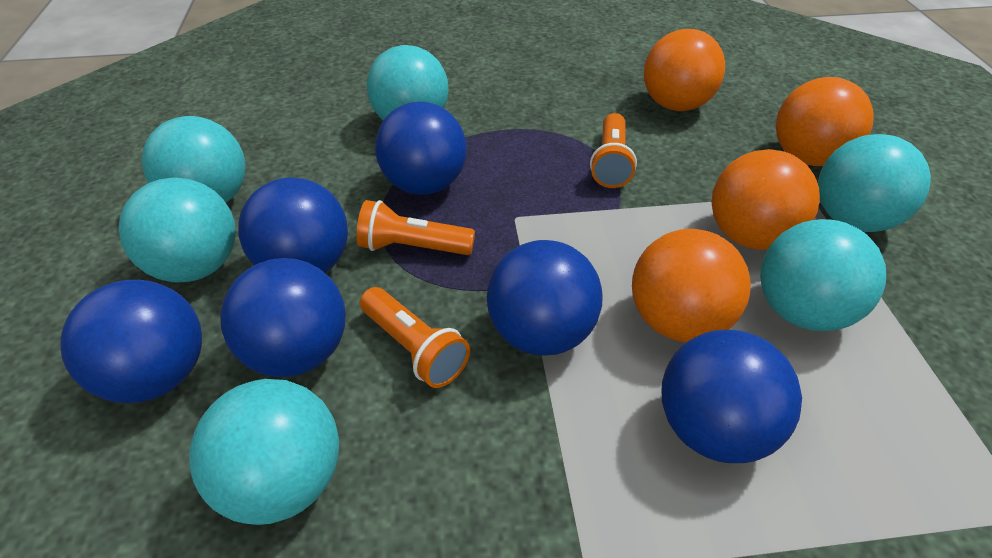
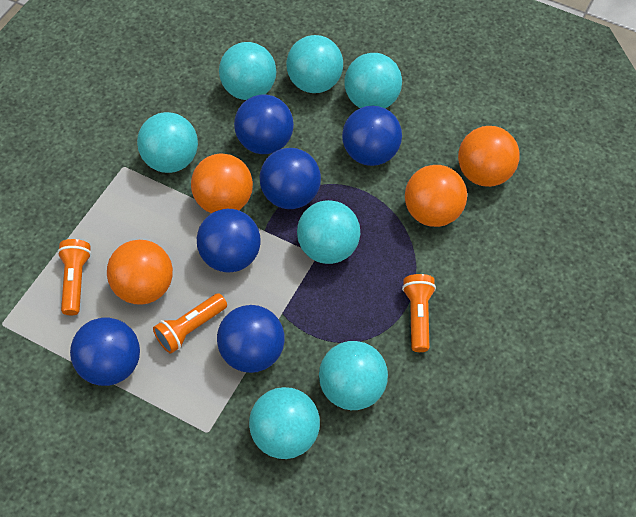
turquoise ball: [119,177,236,282] [142,116,246,203] [189,379,339,525] [367,45,449,120] [760,219,886,331] [818,134,931,232] = 6 -> [137,112,198,173] [219,42,276,100] [249,387,320,459] [286,35,343,93] [297,200,360,264] [319,341,388,410] [344,53,402,108] = 7

